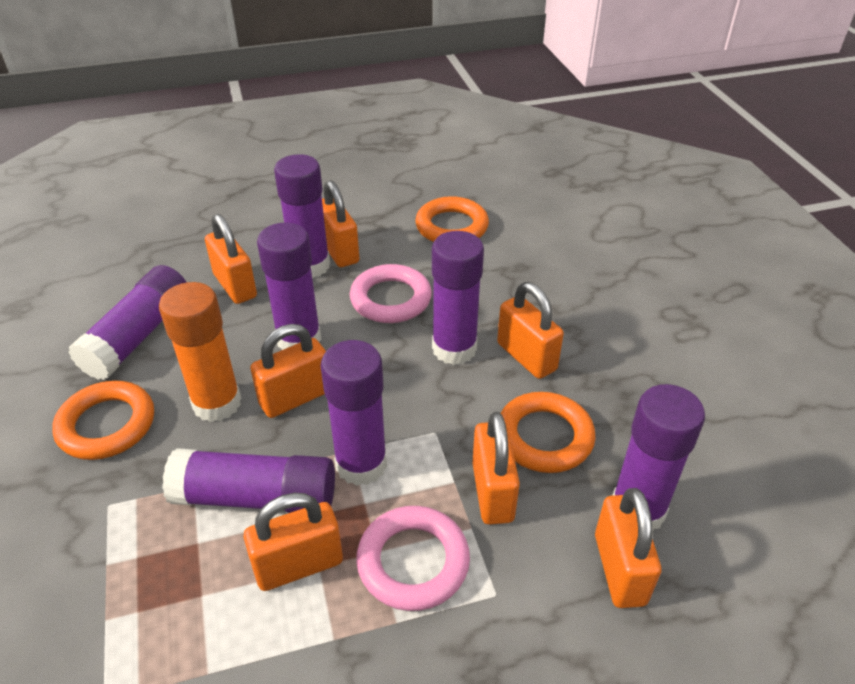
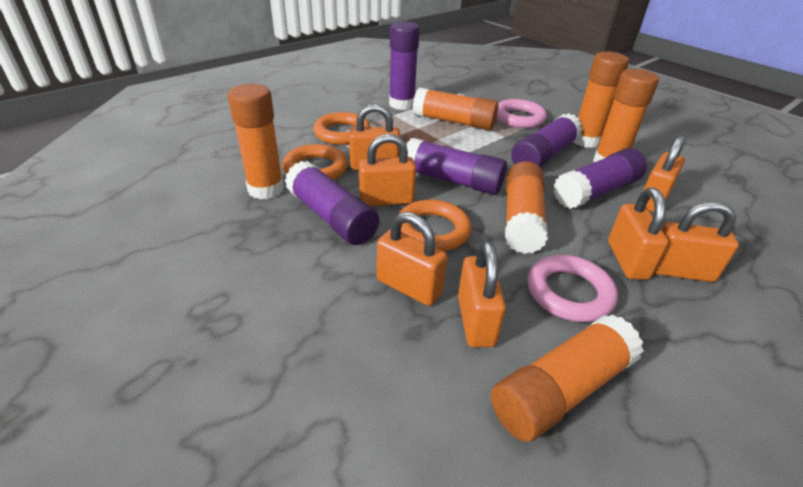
orange glue stick: [159,282,241,422] = 1 -> [228,84,284,200] [413,88,498,130] [491,314,644,442] [505,161,548,254] [575,51,629,148] [593,69,659,162] = 6
purple glue stick: [68,265,187,380] [162,448,335,513] [257,223,321,350] [274,154,330,278] [320,340,387,486] [432,231,484,365] [612,384,705,532] = 7 -> [285,161,379,245] [389,21,420,110] [407,138,507,195] [511,113,583,167] [553,148,647,209] = 5

